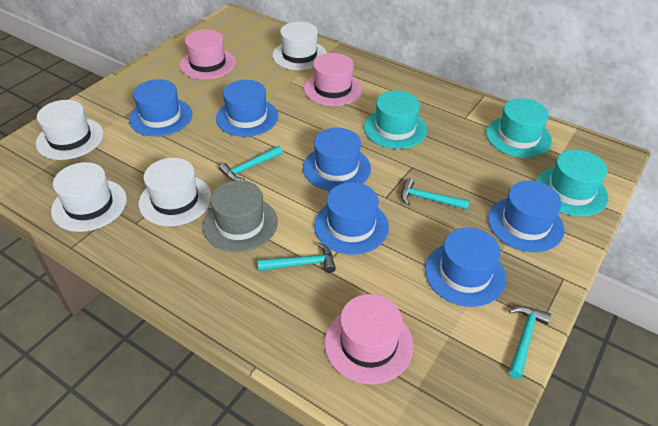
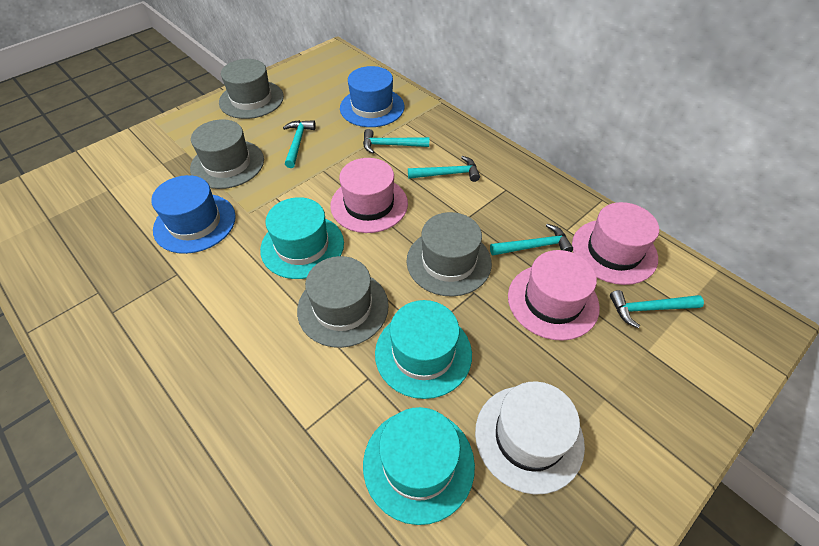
blue hat: [129,79,192,137] [216,80,278,137] [303,128,371,191] [314,182,389,255] [425,228,506,307] [488,181,564,252] = 6 -> [151,175,236,254] [340,66,404,127] = 2
grey hat: [203,180,278,252] = 1 -> [190,119,264,189] [219,59,284,119] [297,256,389,348] [407,212,492,297] = 4
turquoise hammer: [219,146,283,181] [258,243,336,273] [401,178,470,210] [509,306,551,379] = 4 -> [283,120,316,168] [363,129,429,154] [408,156,480,182] [490,224,573,255] [610,290,704,328] = 5
white hat: [36,100,104,160] [51,162,127,232] [138,158,212,226] [272,21,327,70] = 4 -> [475,381,585,495] = 1

